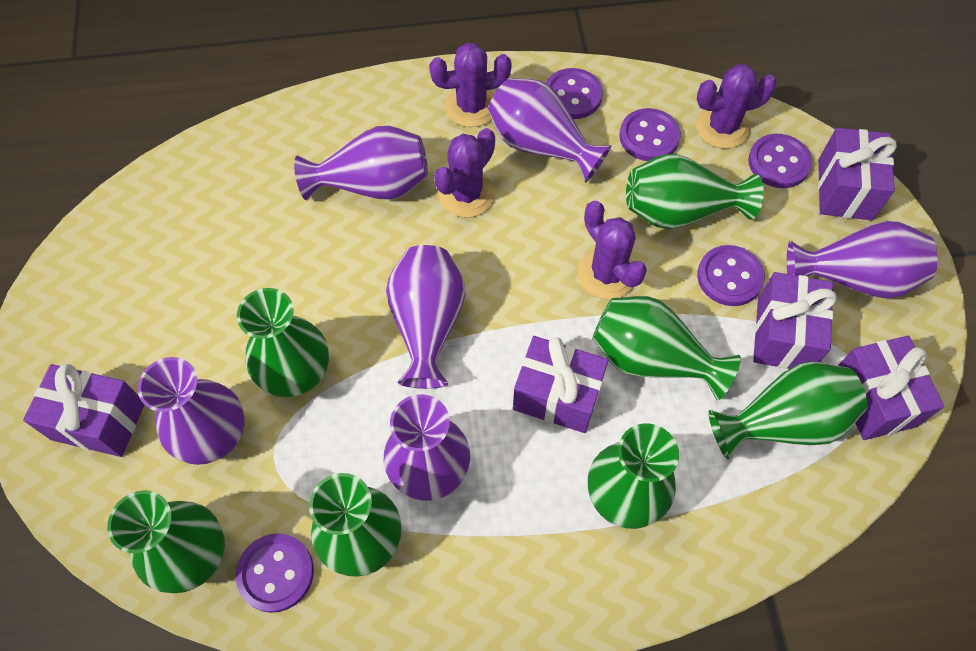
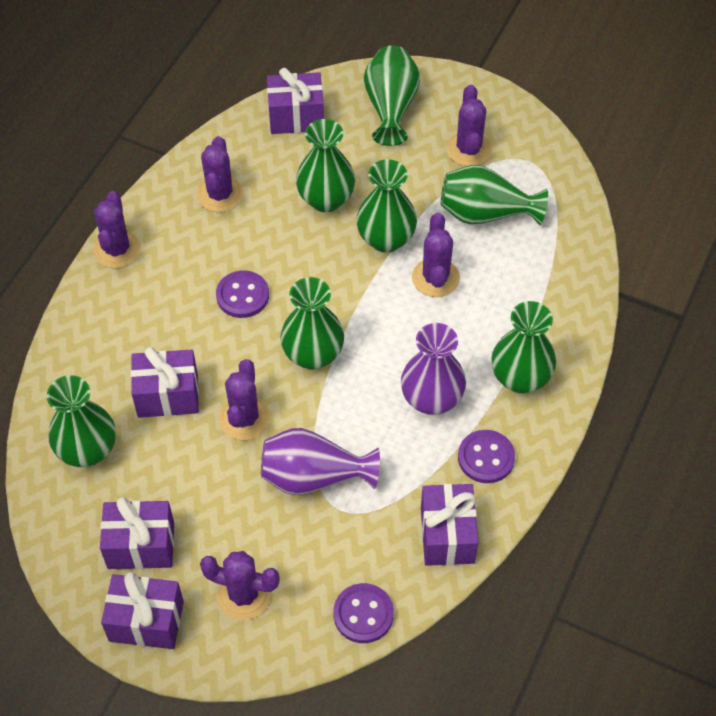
purple button: [236,533,314,613] [546,68,603,119] [619,108,681,161] [697,245,765,306] [748,134,812,188] = 5 -> [216,271,269,318] [333,583,394,643] [458,430,515,483] = 3
purple cactus: [429,43,512,127] [434,128,495,217] [578,201,647,299] [696,64,777,149] = 4 -> [93,191,141,268] [197,136,243,212] [200,551,280,620] [219,359,270,440] [412,213,460,297] [446,85,492,166] = 6
purple vase: [138,357,245,465] [294,126,428,201] [384,394,470,501] [386,245,465,389] [488,78,612,183] [787,221,937,299] = 6 -> [261,428,380,495] [401,323,466,415] = 2

